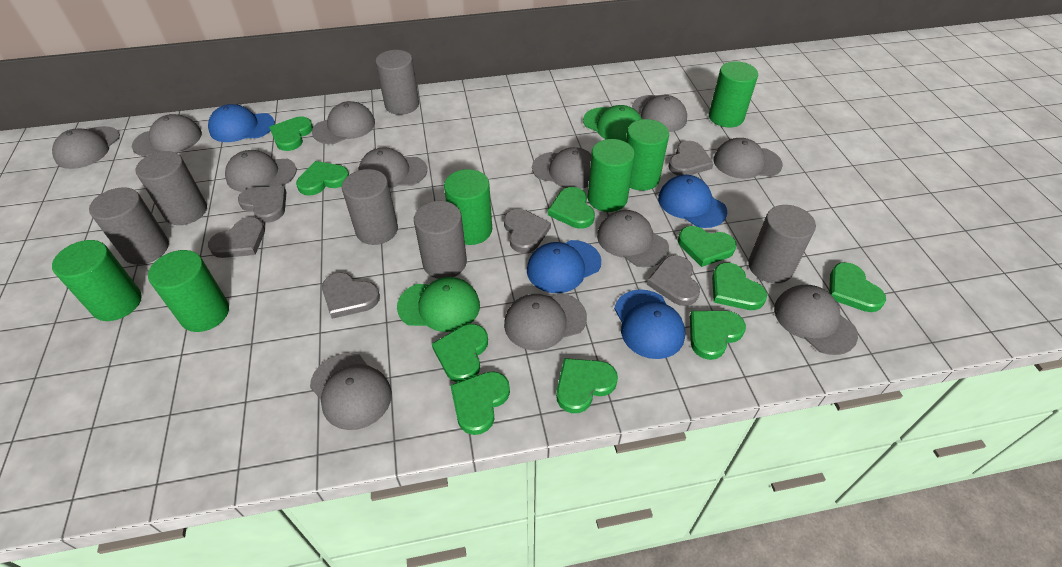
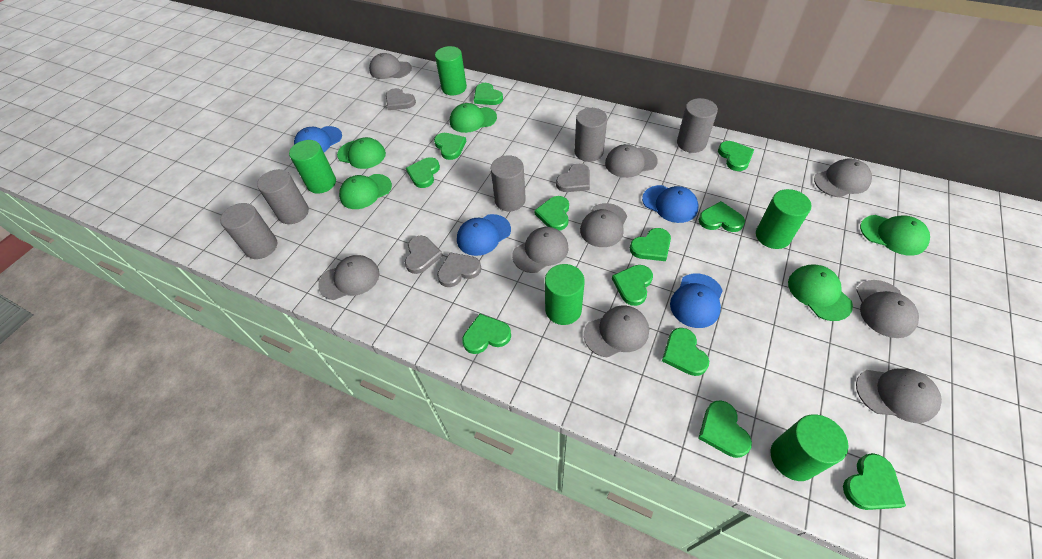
green cap: [397,277,480,332] [583,105,642,142] = 2 -> [337,137,386,169] [339,174,392,209] [450,103,497,133] [788,264,853,321] [860,215,930,256] = 5
green cylinder: [52,240,142,321] [148,250,229,332] [444,169,492,245] [587,139,635,212] [626,119,669,191] [709,61,758,127] = 6 -> [289,140,336,194] [435,46,467,95] [545,264,585,325] [756,189,811,249] [771,415,849,481] = 5
green heart: [269,117,313,151] [296,161,349,196] [432,324,488,382] [450,371,510,435] [548,187,595,229] [556,358,618,413] [678,226,737,267] [690,311,746,360] [712,263,767,310] [829,262,886,312] = 10 -> [406,157,440,188] [434,133,466,160] [462,314,511,354] [474,83,503,105] [534,196,569,231] [612,265,653,306] [630,228,671,261] [662,328,709,376] [698,400,752,458] [699,201,745,232] [718,141,754,171] [843,453,906,510] = 12
grey cap: [52,126,120,169] [132,114,202,157] [225,150,297,192] [310,353,392,430] [312,101,375,144] [359,147,427,188] [504,293,587,350] [532,147,591,189] [597,210,669,267] [632,95,687,132] [714,138,783,179] [774,285,858,355] = 12 -> [318,255,379,300] [369,53,412,79] [512,227,568,273] [580,203,627,247] [584,306,649,357] [605,144,658,178] [814,158,872,198] [856,280,919,338] [856,368,942,423] = 9
grey cylinder: [89,187,169,265] [136,151,207,225] [342,169,398,245] [375,50,419,115] [414,201,467,279] [748,205,816,283] = 6 -> [220,203,277,259] [257,169,309,224] [491,155,526,211] [575,108,607,162] [677,98,718,153] = 5
grey heart: [208,217,265,258] [238,186,286,223] [322,273,380,319] [504,209,551,253] [647,255,700,306] [669,141,714,176] = 6 -> [386,88,416,110] [405,236,443,274] [437,252,482,287] [556,164,590,192] = 4

